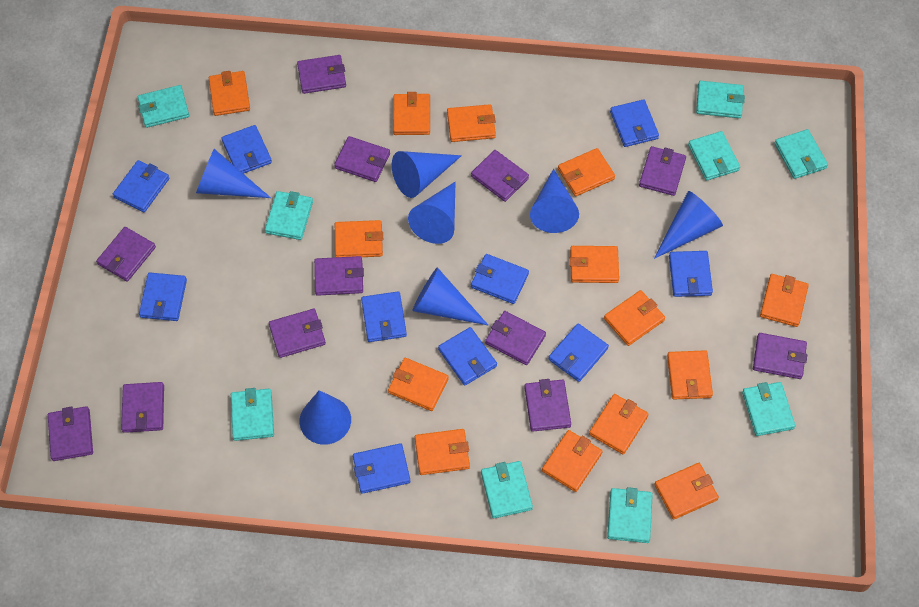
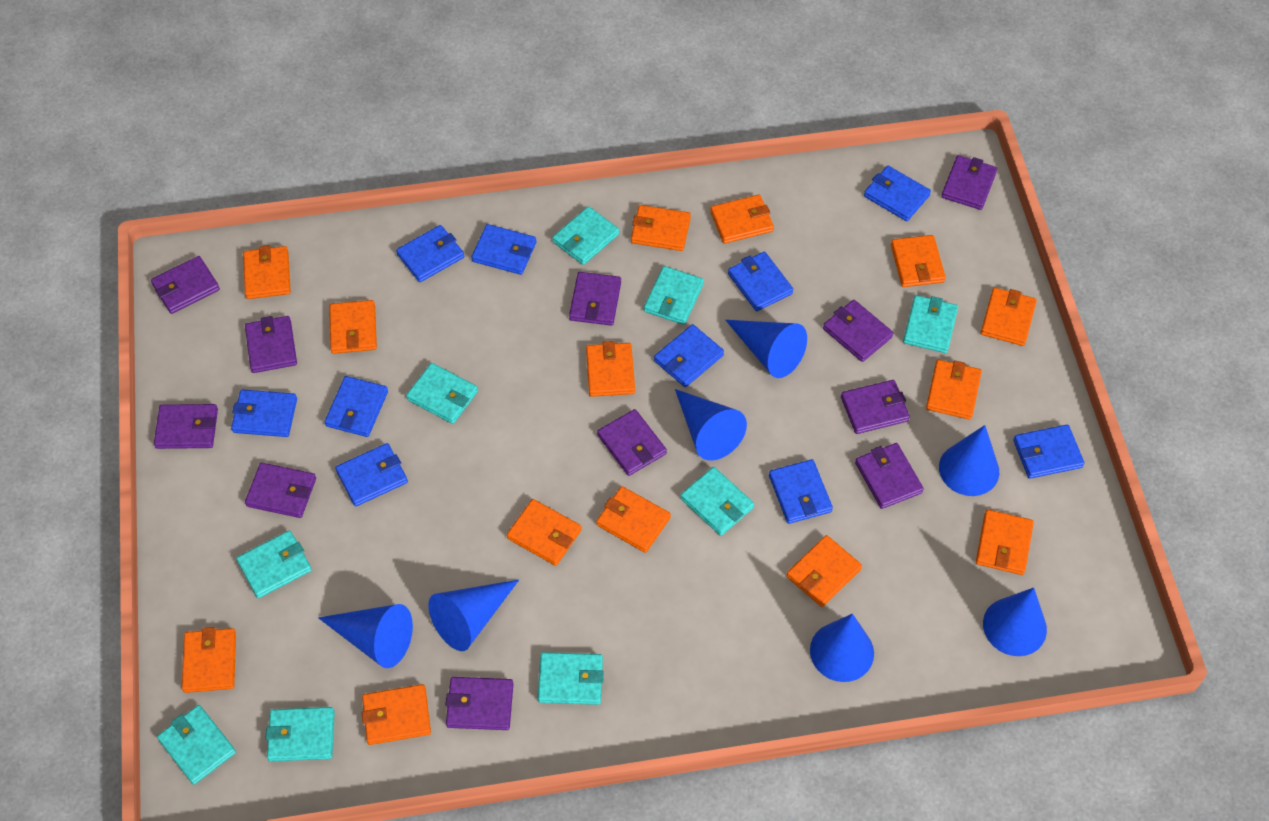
purple wallet: [48,406,93,461] [96,227,156,282] [121,382,164,433] [269,309,326,358] [297,55,346,94] [314,256,364,296] [334,136,390,182] [471,150,529,202] [485,311,546,365] [524,379,571,432] [639,146,686,196] [753,333,807,379] = 12 -> [151,256,220,314] [154,404,218,449] [245,316,297,373] [245,463,316,518] [445,677,513,730] [569,272,621,326] [597,409,667,476] [823,300,893,362] [841,380,910,434] [855,443,924,509] [941,155,997,210] = 11

